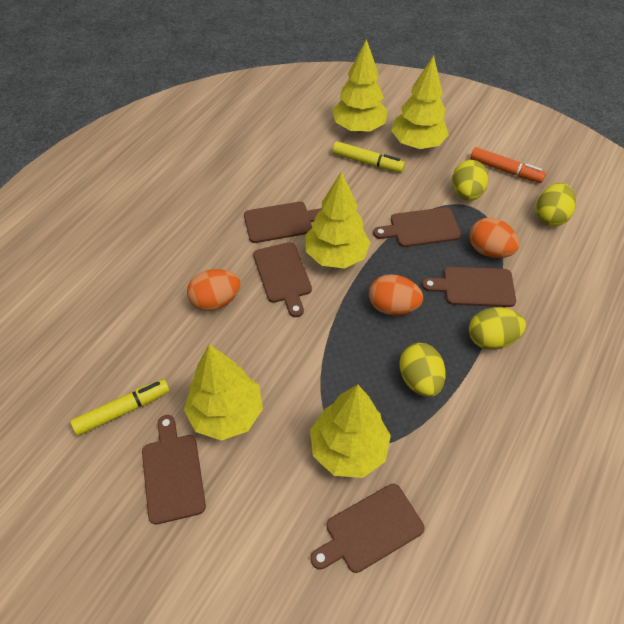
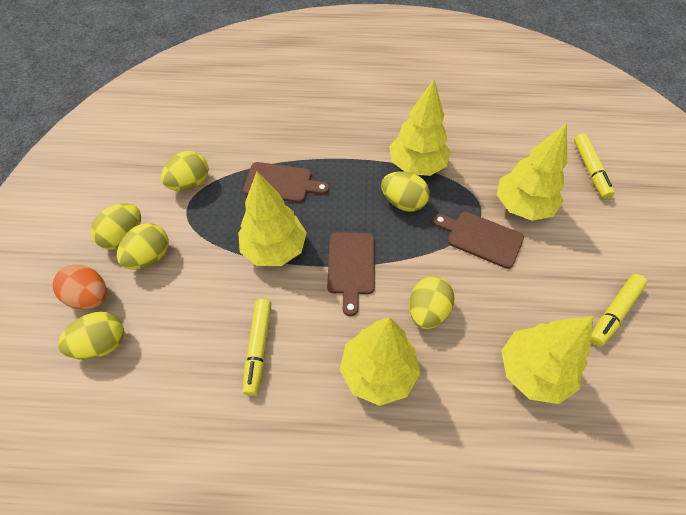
brown cutting board: [142,415,206,525] [244,202,322,243] [253,242,312,317] [311,484,425,573] [373,207,461,247] [422,267,516,307] = 6 -> [243,162,329,203] [327,232,375,316] [432,211,524,269] = 3
orange egg: [187,269,241,311] [369,274,423,315] [469,218,519,258] = 3 -> [52,264,107,310] = 1
orange marker: [470,147,546,183] = 1 -> none = 0
yellow egg: [399,343,446,397] [452,160,488,201] [469,308,526,350] [536,183,576,226] = 4 -> [58,312,124,360] [91,203,141,250] [117,223,169,269] [161,151,209,191] [381,171,430,212] [409,276,454,329] = 6
yellow marker: [70,379,170,436] [332,141,405,173] = 2 -> [243,299,272,396] [574,133,615,199] [591,274,647,346] = 3

